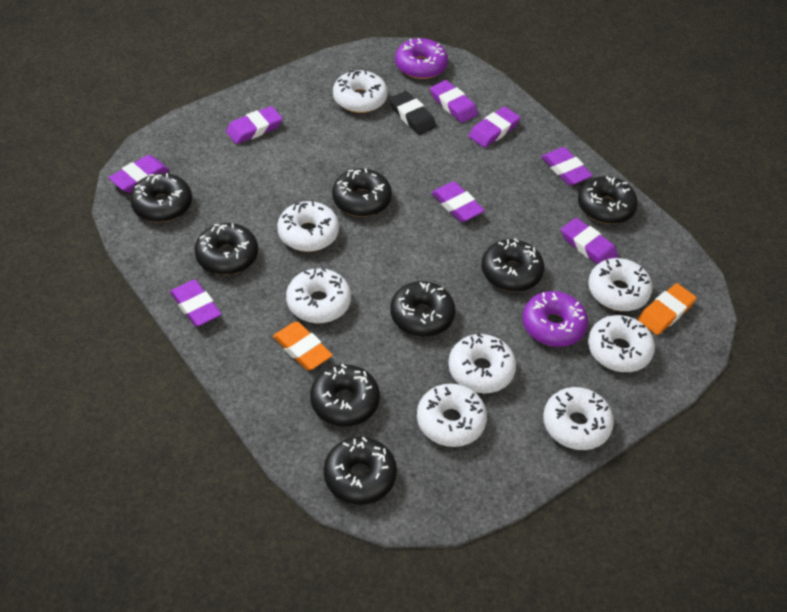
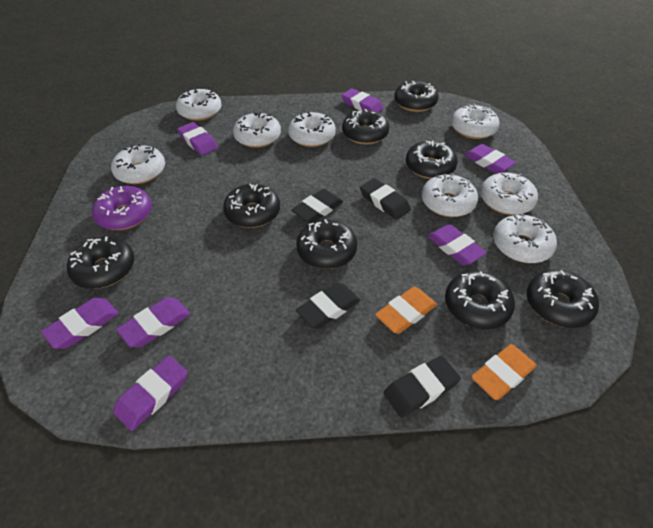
black eraser: [389,91,436,135] = 1 -> [291,189,343,223] [296,282,360,329] [360,178,411,220] [384,356,461,418] = 4
purple donut: [395,38,448,79] [522,291,588,347] = 2 -> [92,186,152,230] = 1
purple eraser: [109,155,169,193] [170,280,221,327] [226,106,283,144] [430,80,478,123] [431,182,485,222] [469,107,521,148] [541,147,593,185] [561,218,618,264] = 8 -> [41,298,119,349] [113,356,188,431] [116,297,190,347] [177,122,218,155] [341,88,384,113] [427,224,487,265] [464,144,516,174] = 7

